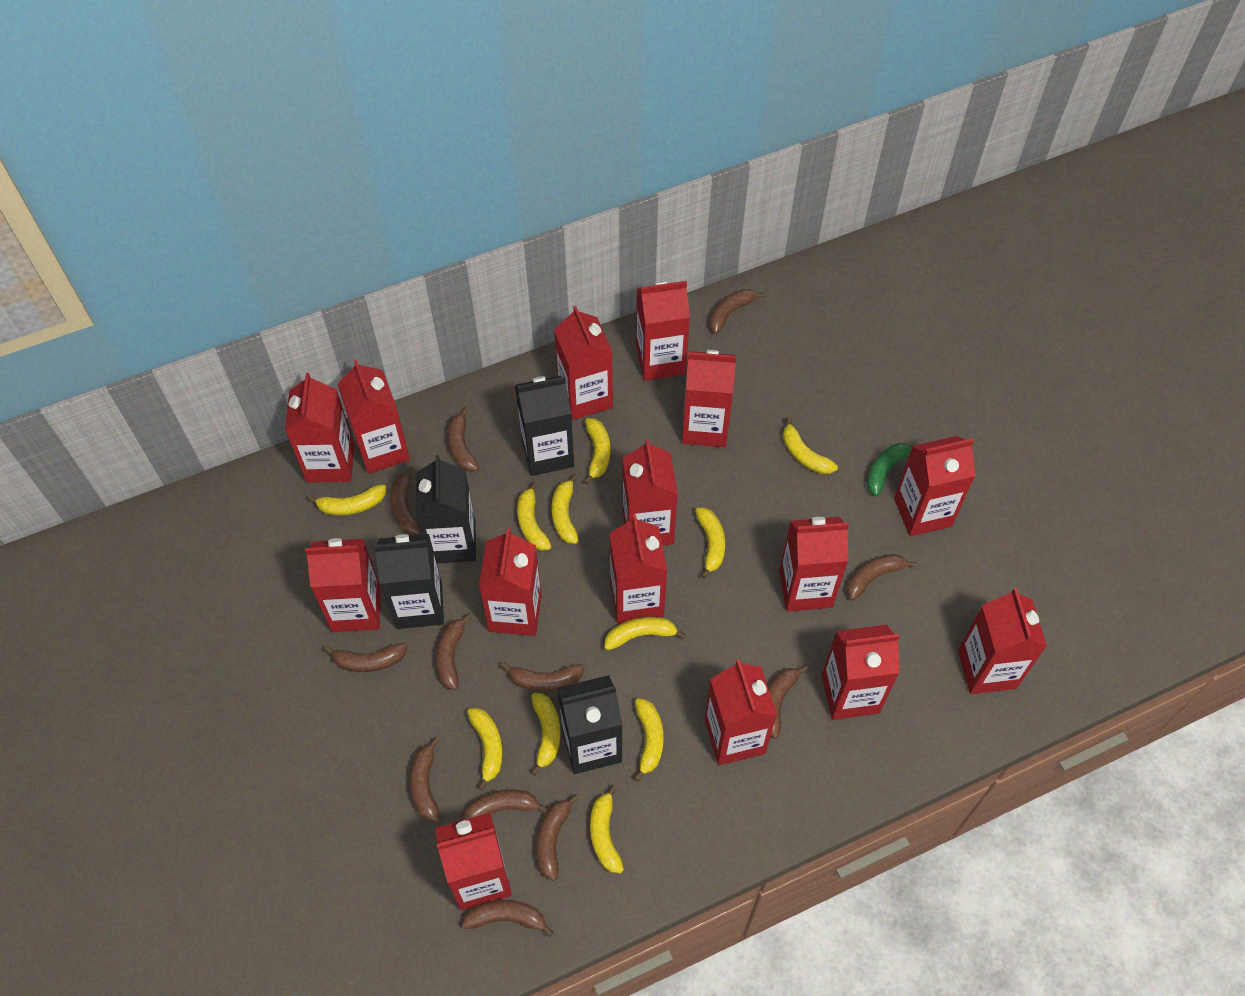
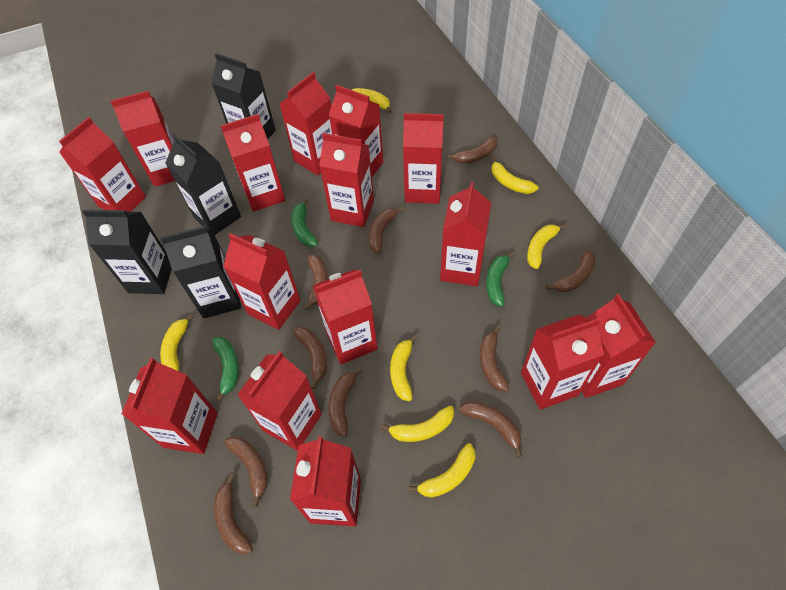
brown banana: [324,642,408,672] [390,466,421,535] [410,737,440,822] [436,613,472,690] [448,406,479,472] [461,789,548,821] [462,900,554,937] [501,662,585,691] [536,794,579,881] [709,289,765,334] [768,665,808,739] [847,554,917,601] = 12 -> [214,474,253,554] [224,436,268,507] [293,327,327,389] [304,255,328,311] [328,367,362,437] [369,206,404,253] [446,136,498,164] [459,401,522,457] [480,326,509,392] [546,250,596,292] = 10
green banana: [867,443,912,496] = 1 -> [212,337,239,402] [291,198,318,247] [486,252,515,307] = 3
yellow banana: [308,484,386,516] [467,708,502,791] [517,482,552,551] [531,693,561,775] [552,474,579,544] [584,418,610,484] [590,785,624,873] [604,617,686,650] [634,698,664,781] [695,507,725,579] [783,417,838,474] = 11 -> [160,314,194,371] [352,88,392,113] [381,406,454,442] [390,335,417,401] [409,443,475,498] [492,157,538,194] [527,224,566,269] = 7

